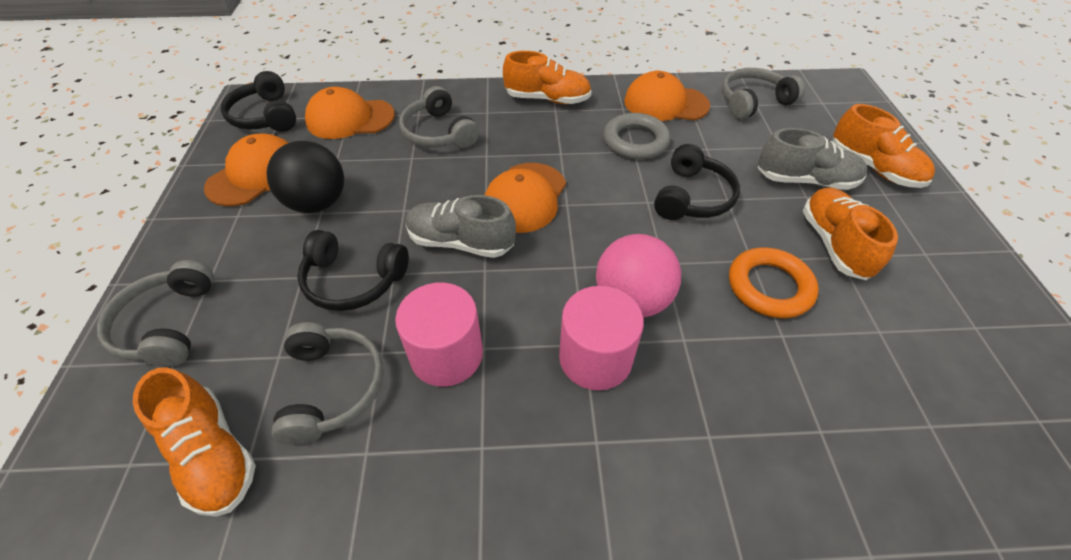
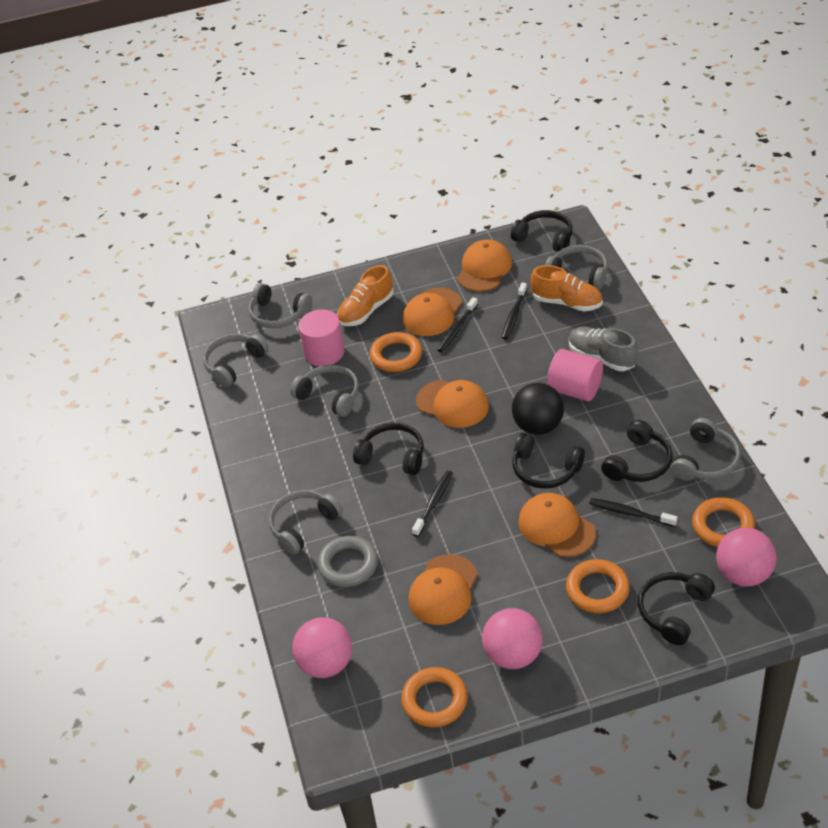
black headphones: [221,71,296,132] [297,230,409,311] [654,144,740,220] = 3 -> [353,422,424,475] [511,210,573,252] [512,433,585,489] [601,420,673,482] [638,572,715,645] = 5
black toothbrush: none = 0 -> [412,471,453,537] [437,297,478,352] [502,282,527,340] [589,498,677,527] = 4
grey headphones: [97,260,214,367] [272,322,384,445] [399,86,479,148] [722,68,805,119] = 4 -> [203,334,269,387] [248,283,312,328] [269,490,343,555] [290,365,359,417] [545,245,608,289] [671,418,741,481] = 6
grey shoe: [405,195,516,258] [758,128,867,190] = 2 -> [569,327,638,371] = 1
orange cap: [204,134,288,206] [305,87,395,139] [484,163,566,233] [624,71,710,121] = 4 -> [403,288,462,336] [409,554,478,625] [416,380,489,428] [457,240,512,292] [518,493,596,557] = 5
orange ring: [729,248,819,318] = 1 -> [370,332,422,372] [401,667,468,727] [566,559,630,613] [692,497,755,547] = 4
orange shoe: [133,367,256,517] [503,51,592,104] [803,187,898,280] [833,104,935,188] = 4 -> [337,265,394,326] [530,265,603,311] = 2
pink ball: [596,234,681,318] = 1 -> [292,617,352,678] [482,608,543,669] [716,528,777,586] = 3

